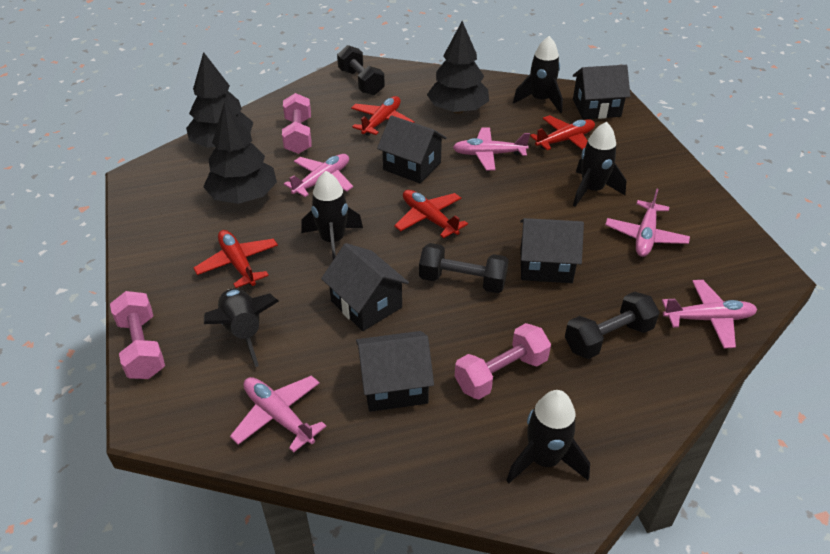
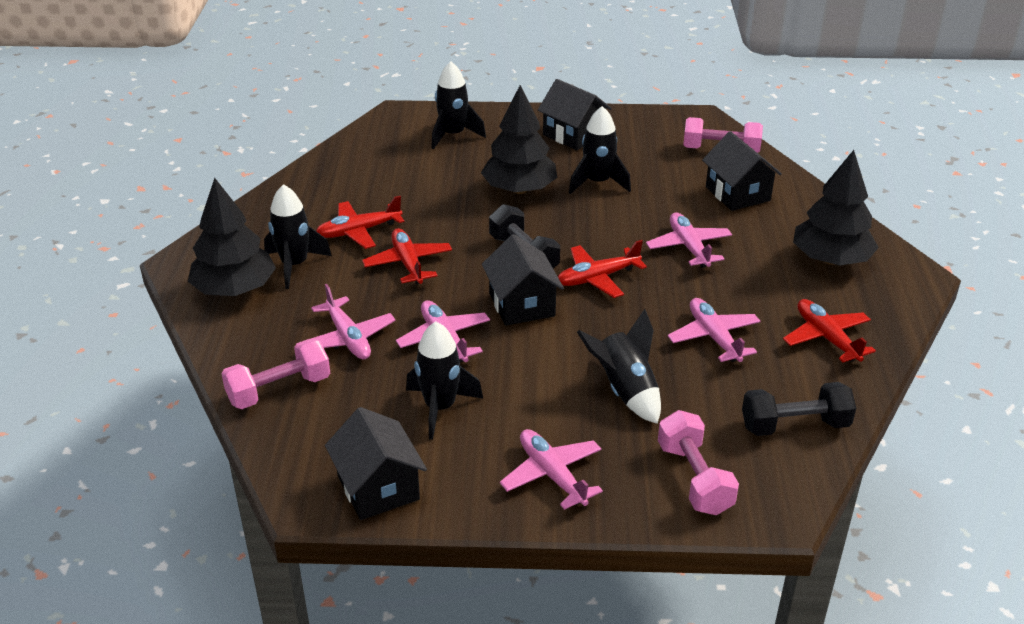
black dumbbell: [337,45,385,96] [419,243,509,293] [565,292,660,359] = 3 -> [489,204,560,269] [742,382,856,436] = 2
black house: [321,243,409,331] [356,331,434,412] [377,115,447,183] [520,218,584,283] [573,65,631,119] = 5 -> [325,407,427,520] [482,234,564,326] [538,79,612,150] [702,131,782,211] = 4

